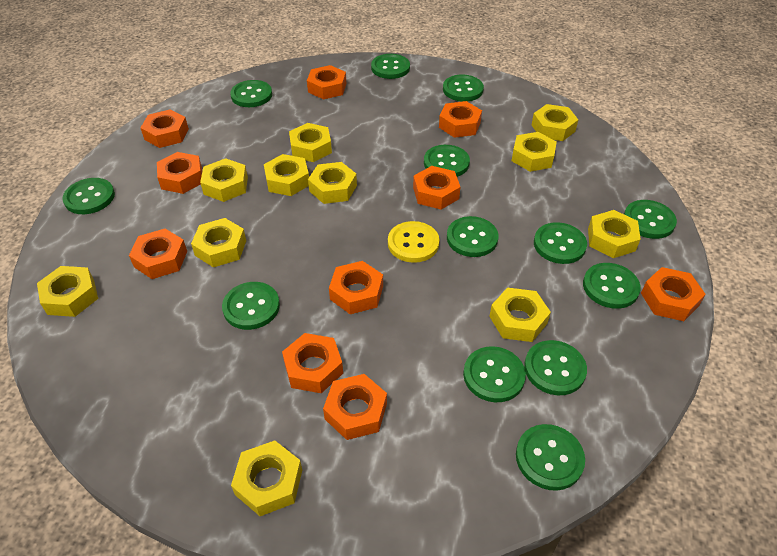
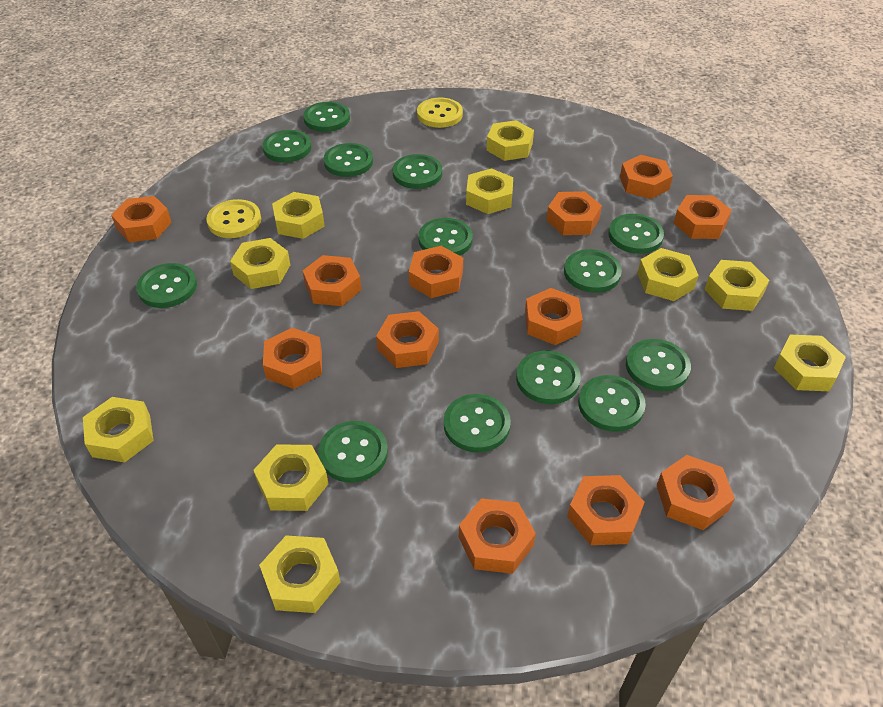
orange nut: [129,229,187,279] [141,110,189,148] [157,152,202,194] [282,333,343,393] [307,65,346,100] [323,374,387,440] [329,261,383,314] [413,166,460,209] [439,101,482,138] [641,267,706,321] = 10 -> [111,196,172,242] [263,328,322,389] [303,255,361,306] [376,311,439,368] [409,246,463,298] [459,498,536,574] [525,288,583,345] [546,191,602,235] [567,475,645,545] [620,155,673,199] [657,455,735,530] [674,195,732,239] = 12
yellow button: [388,221,439,263] = 1 -> [206,199,261,238] [417,98,463,128] = 2
yellow nut: [37,266,98,317] [191,218,246,267] [200,158,248,202] [231,440,302,516] [264,154,309,196] [289,123,332,162] [308,162,357,204] [489,288,551,342] [511,132,557,172] [532,104,578,141] [588,210,641,258] = 11 -> [83,397,154,463] [230,238,290,289] [253,444,329,511] [259,535,340,613] [272,192,325,239] [466,168,513,214] [486,120,534,161] [637,248,699,301] [704,260,769,311] [774,335,846,391] = 10

